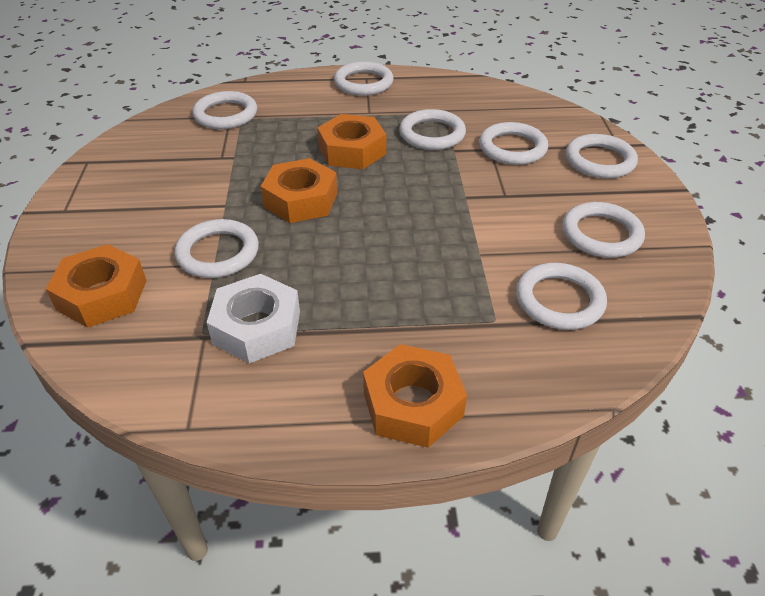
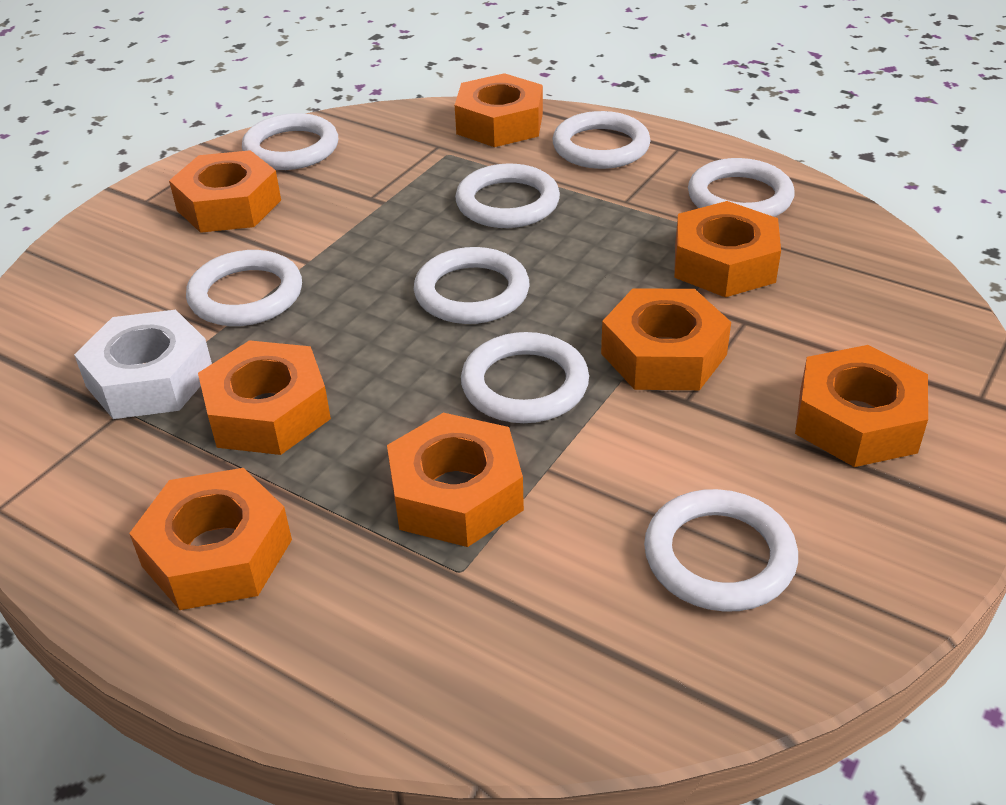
orange nut: [46,244,147,328] [261,158,338,223] [317,114,386,169] [363,344,467,448] = 4 -> [129,468,292,610] [169,150,281,233] [198,340,331,455] [387,413,524,547] [455,73,543,147] [601,288,731,390] [674,201,781,297] [795,345,928,467] = 8

